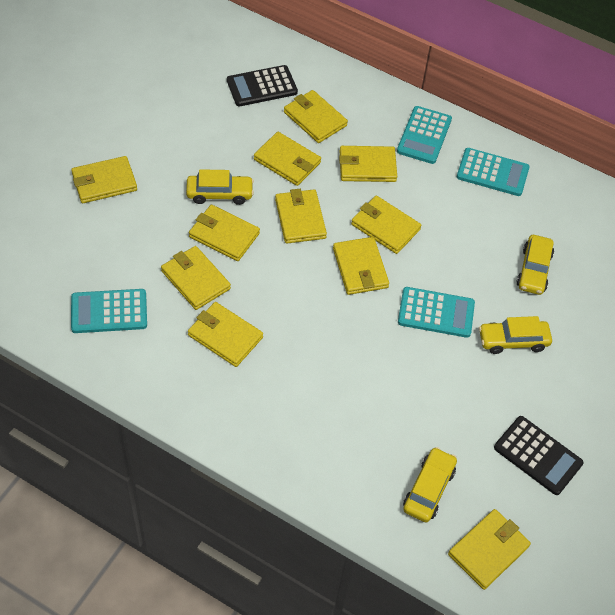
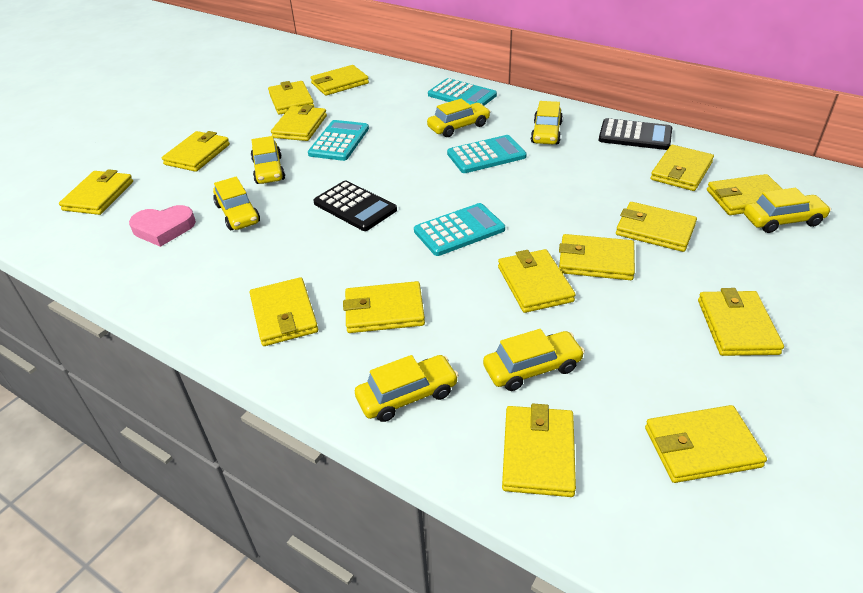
pink heart: none = 0 -> [129,205,196,247] = 1
yellow car: [186,169,254,205] [403,447,457,522] [479,316,552,354] [516,235,554,295] = 4 -> [213,177,260,230] [251,136,285,184] [355,355,459,422] [427,99,491,137] [483,329,585,391] [531,101,563,144] [744,188,831,233] = 7
yellow wallet: [71,156,137,203] [161,246,231,310] [188,302,263,367] [189,205,260,261] [254,132,321,186] [275,189,327,244] [284,90,348,143] [333,237,389,295] [339,146,397,182] [351,196,421,254] [448,509,531,590] = 11 -> [59,169,133,215] [162,131,230,172] [250,277,318,346] [268,81,314,115] [271,105,327,141] [311,65,369,96] [343,281,425,333] [498,249,575,313] [502,404,576,497] [559,234,635,280] [616,202,697,252] [645,405,767,483] [651,145,714,191] [698,288,784,356] [707,174,782,215] = 15

